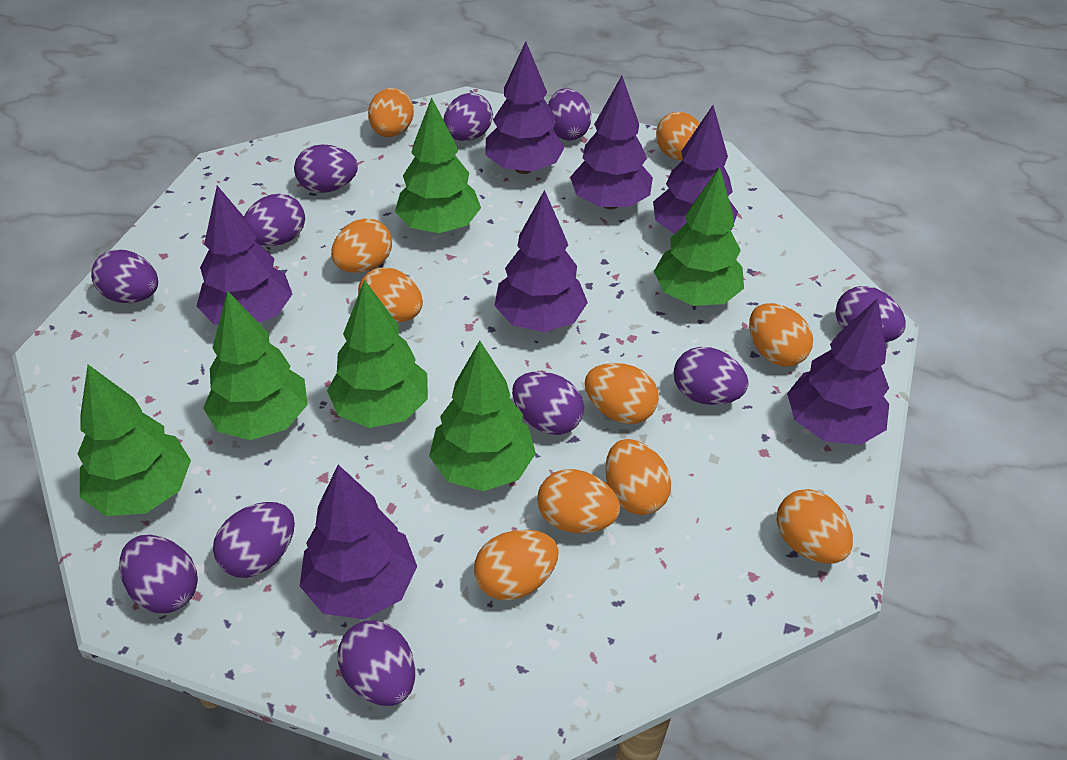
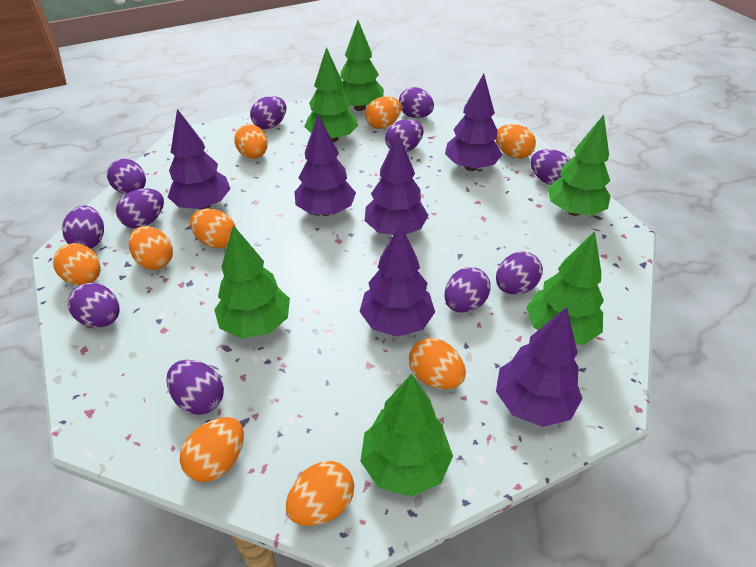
orange egg: [331,218,392,273] [358,267,423,323] [368,88,414,137] [474,529,559,600] [537,469,620,534] [585,363,659,424] [605,439,671,515] [656,112,700,161] [749,303,813,367] [777,489,853,564] = 10 -> [53,243,101,285] [129,226,173,270] [180,417,244,482] [190,209,236,249] [234,124,268,159] [286,461,354,526] [365,96,401,129] [409,338,466,389] [496,124,536,159] = 9
purple tree: [196,186,292,325] [300,465,417,619] [486,41,565,174] [494,190,588,332] [570,76,653,209] [653,105,738,234] [787,298,889,445] = 7 -> [168,109,231,210] [294,115,356,216] [359,223,435,337] [365,133,429,235] [445,74,502,171] [496,307,583,427] = 6

